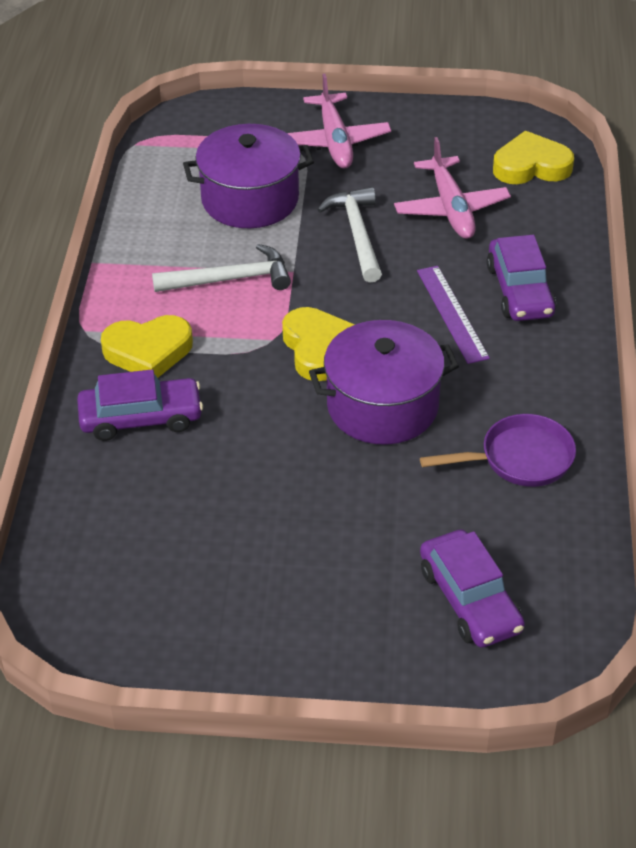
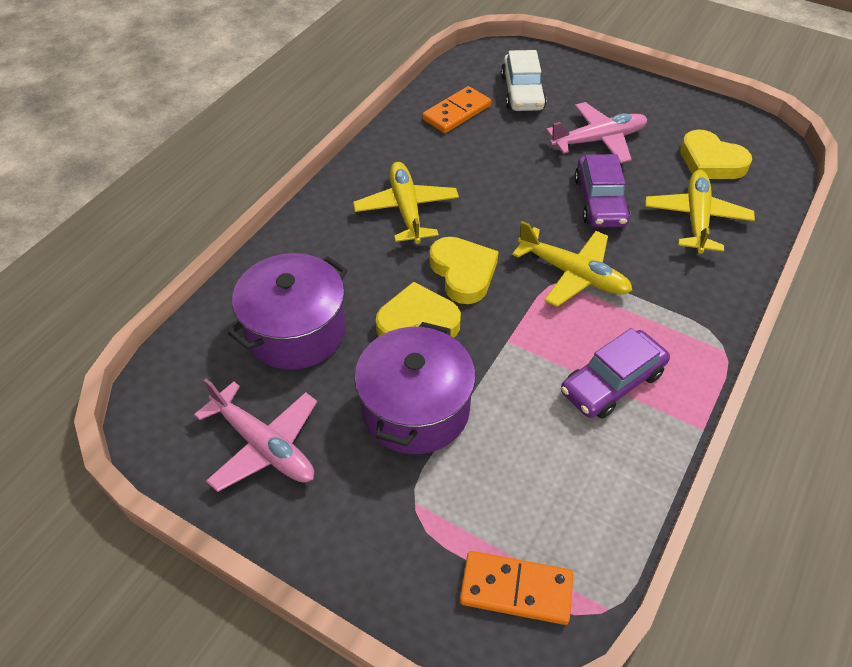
orange domino: none = 0 -> [422,86,491,133] [460,551,573,625] = 2
purple car: [77,369,203,441] [420,529,525,648] [487,235,556,321] = 3 -> [561,328,670,419] [575,154,630,227] = 2
purple pan: [420,414,576,487] = 1 -> none = 0
purple ruler: [417,266,490,364] = 1 -> none = 0
white car: none = 0 -> [501,50,547,111] = 1
white hammer: [152,244,291,292] [317,187,382,283] = 2 -> none = 0
yellow plane: none = 0 -> [353,162,459,244] [512,221,633,307] [645,170,755,254] = 3

